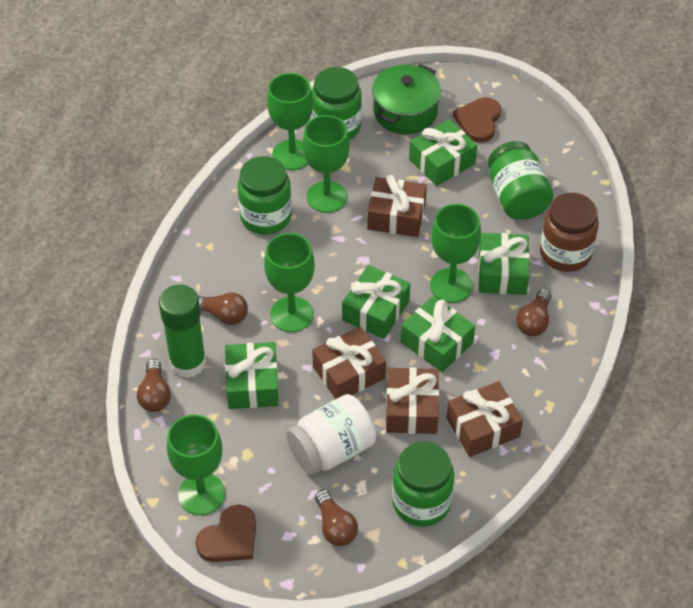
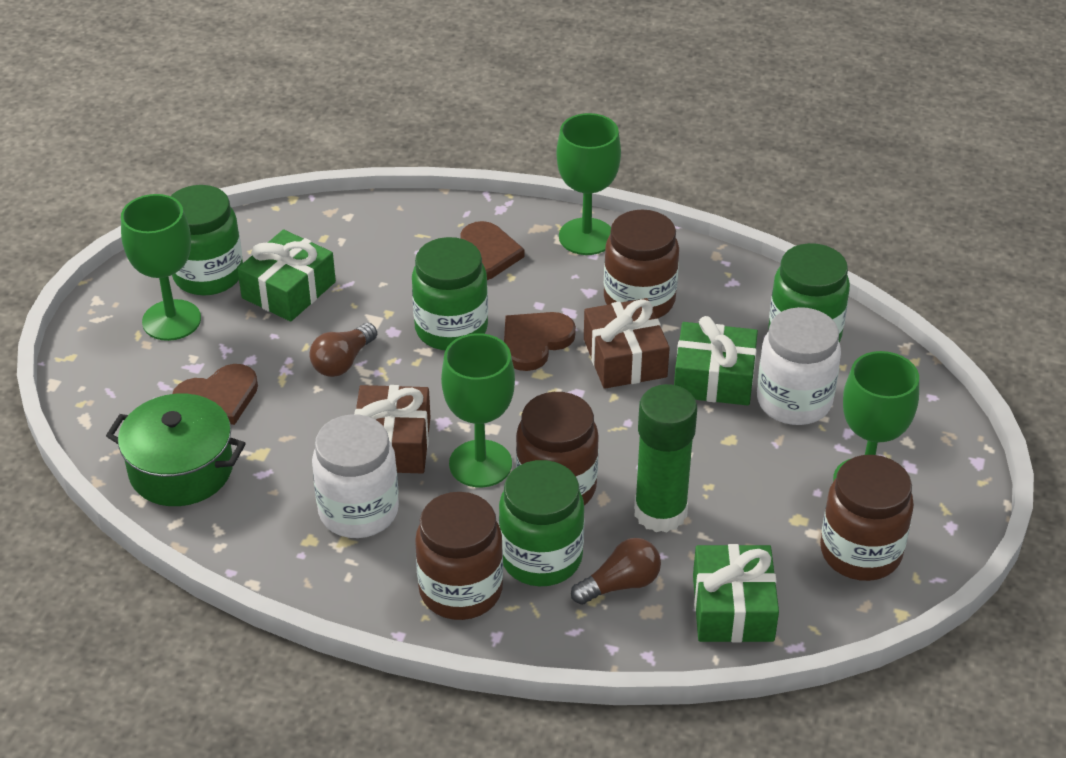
brown gift: [312,327,386,399] [367,175,427,237] [386,367,439,434] [447,381,523,457] = 4 -> [354,385,431,474] [584,298,670,389] = 2
brown heart: [195,504,256,562] [453,97,501,143] = 2 -> [173,364,258,425] [460,221,524,280] [504,312,576,371] = 3
brown jar: [540,193,599,272] = 1 -> [415,492,503,620] [516,392,599,505] [604,210,679,319] [820,455,914,581] = 4
brown light bulb: [137,359,171,412] [198,292,248,325] [315,490,358,546] [516,289,551,336] = 4 -> [309,323,377,377] [571,538,661,605] = 2
green gift: [225,342,279,409] [342,265,410,339] [401,296,475,372] [409,119,477,186] [478,233,530,295] = 5 -> [237,230,336,322] [674,316,758,406] [693,544,779,642] = 3
green goblet: [167,414,225,515] [264,233,315,332] [267,73,313,170] [302,115,350,213] [430,204,481,303] = 5 -> [121,194,201,341] [441,333,515,487] [556,113,621,255] [833,351,919,481] = 4
white jar: [286,394,376,475] = 1 -> [312,414,399,538] [757,307,841,425] = 2

